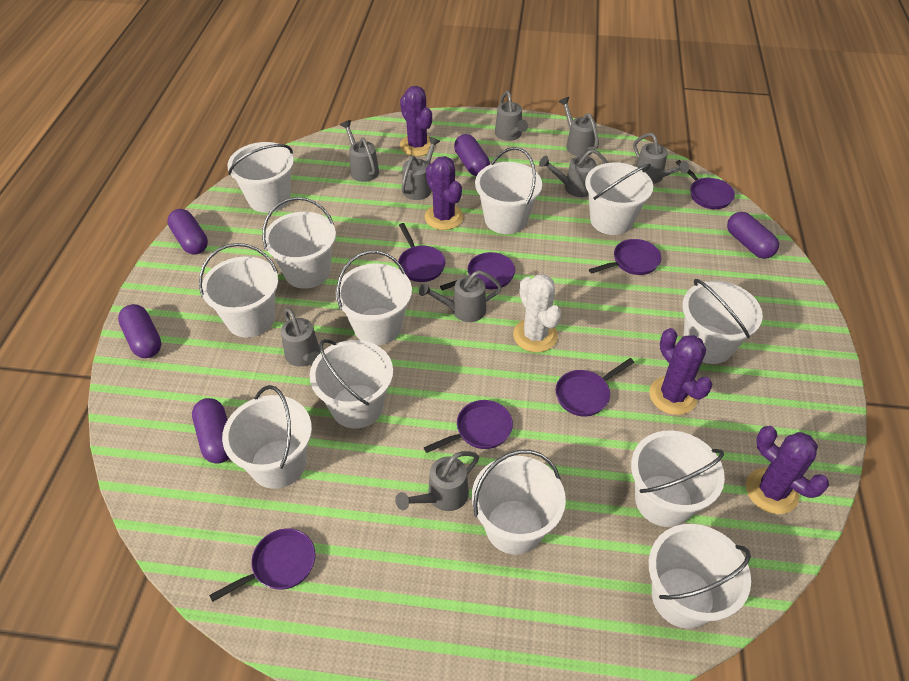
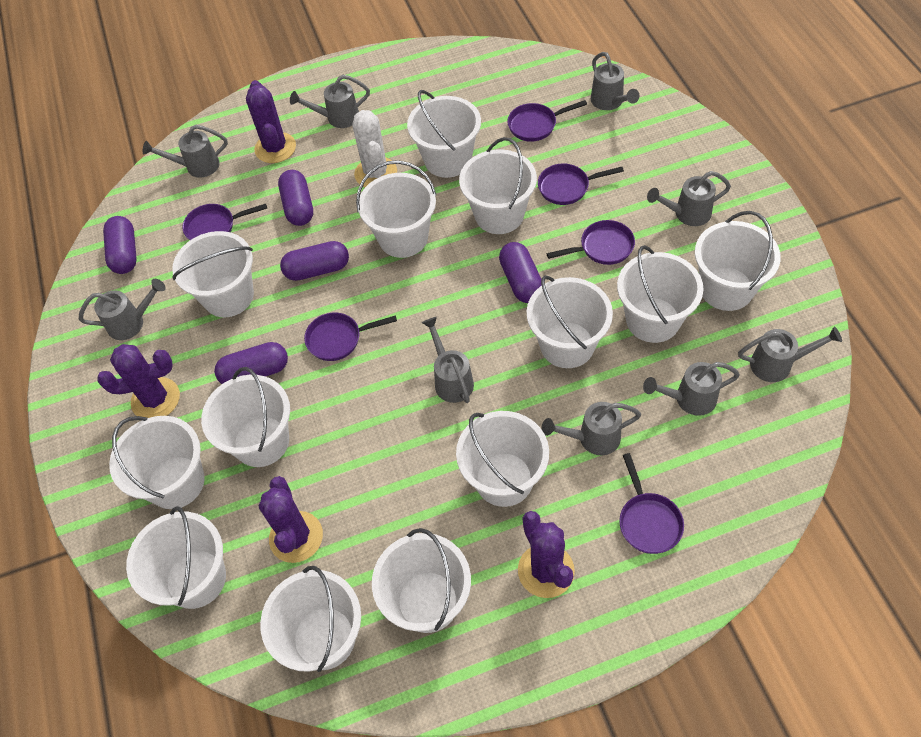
purple pan: [209,528,315,602] [398,223,445,282] [424,400,513,453] [440,252,515,290] [556,358,634,416] [589,239,661,275] [676,160,735,209] = 7 -> [182,204,267,240] [304,313,397,361] [507,100,587,142] [538,164,624,205] [547,220,635,265] [619,453,684,554] = 6
white bucket: [199,243,278,338] [222,385,312,489] [227,142,294,213] [262,197,336,289] [310,339,393,428] [335,250,412,345] [472,450,566,555] [475,147,542,234] [585,162,653,235] [631,430,725,527] [649,524,751,629] [682,279,763,364] = 12 -> [109,416,205,509] [126,506,226,609] [172,231,254,317] [201,367,290,467] [260,566,361,672] [356,160,436,258] [372,528,471,633] [407,90,481,178] [456,411,549,507] [459,137,537,234] [527,275,613,368] [617,245,703,343] [695,211,781,311] = 13

